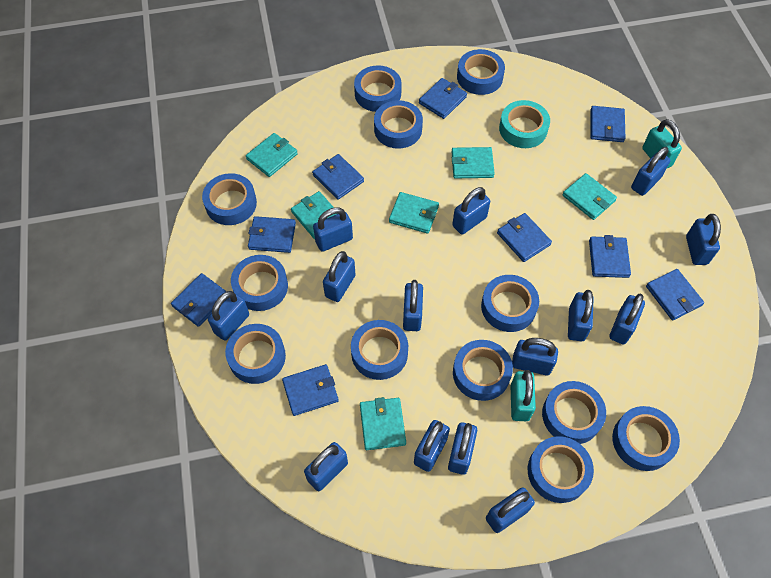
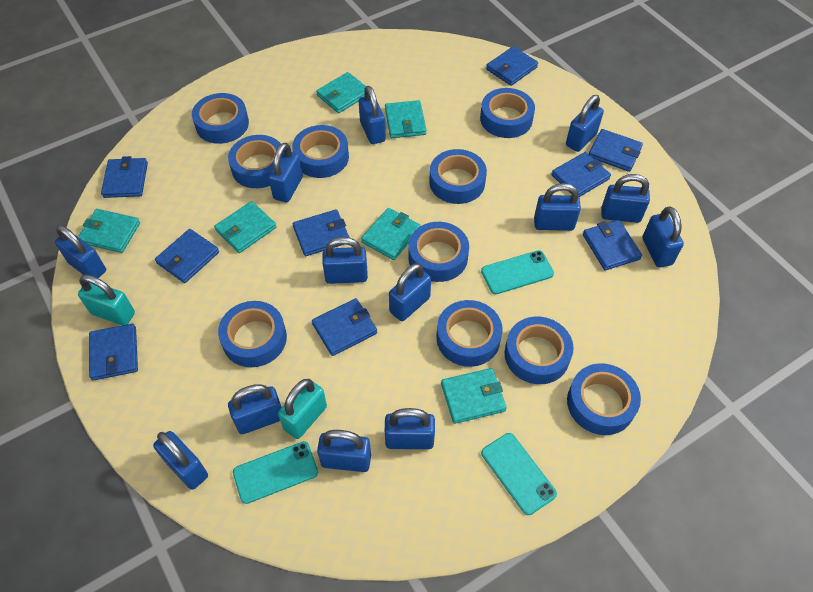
blue padlock: [208,291,249,341] [304,442,348,491] [313,207,353,252] [323,251,356,302] [403,280,423,331] [414,420,450,472] [448,422,477,475] [452,187,490,235] [486,487,535,533] [512,338,558,375] [568,290,593,342] [610,294,645,344] [631,147,670,196] [686,214,721,265] = 14 -> [55,225,106,278] [153,431,208,490] [228,384,282,434] [268,143,303,202] [317,430,371,472] [322,237,368,284] [359,86,386,144] [385,408,435,449] [389,263,431,321] [534,183,581,231] [566,95,604,152] [601,174,650,223] [642,206,684,267] = 13
blue tape: [202,173,257,225] [225,324,286,384] [231,255,288,311] [351,320,408,380] [354,65,402,112] [374,100,423,149] [453,340,513,401] [457,49,505,95] [481,275,539,332] [528,436,594,503] [542,381,606,444] [612,406,680,471] = 12 -> [192,93,249,144] [218,301,287,367] [228,135,281,188] [292,125,349,178] [408,222,469,282] [429,149,487,204] [436,300,503,367] [480,88,535,138] [504,317,574,384] [567,363,641,435] = 10
turquoise phone: none = 0 -> [233,441,318,504] [481,250,554,294] [481,433,557,515] = 3
turquoise tape: [499,100,550,148] = 1 -> none = 0

